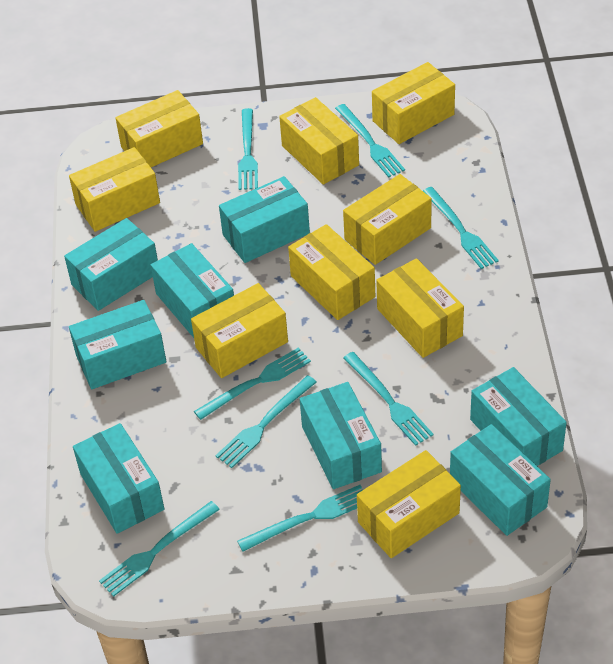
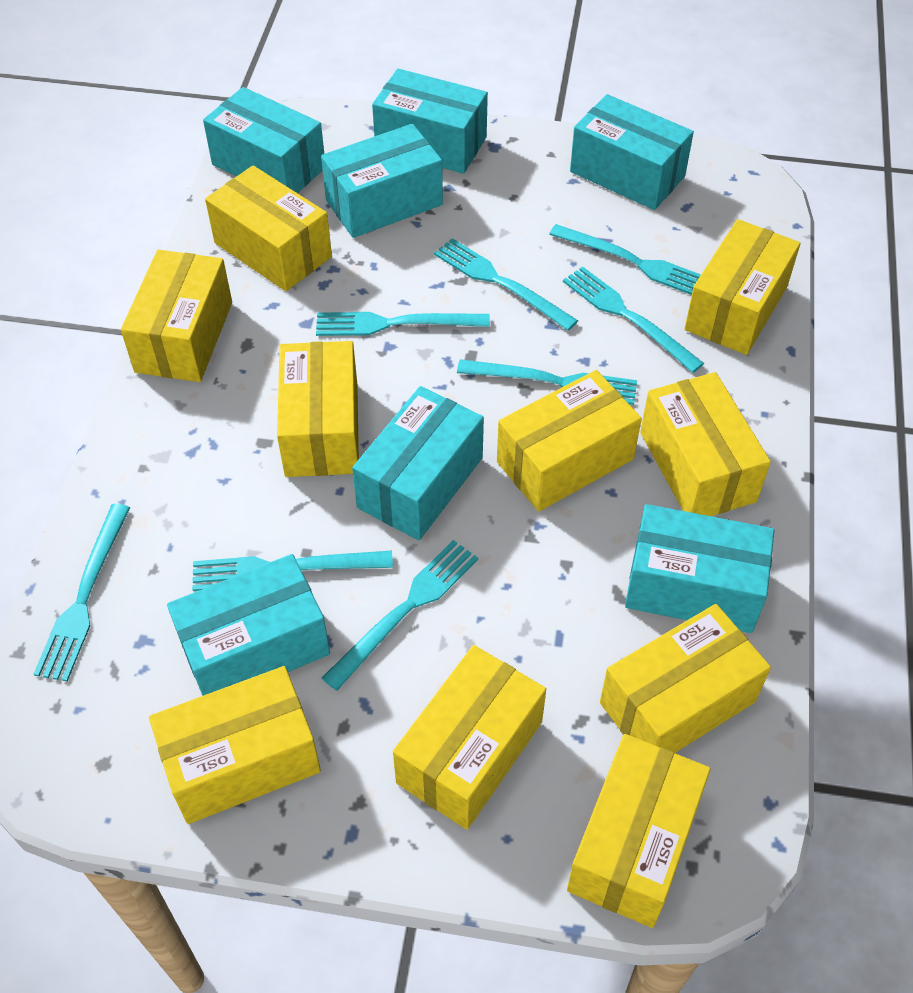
turquoise box: [64,218,158,311] [69,300,166,389] [73,423,164,534] [151,243,234,338] [219,176,310,263] [300,382,382,489] [450,424,551,536] [470,367,567,466] = 8 -> [167,554,330,696] [203,87,324,193] [321,124,443,238] [352,386,484,540] [372,68,488,174] [570,94,694,210] [625,504,774,633] = 7
yellow box: [69,147,160,232] [115,90,203,167] [191,283,288,378] [279,97,359,185] [288,224,375,320] [343,174,432,265] [357,450,461,558] [372,62,455,144] [376,258,464,358] = 9 -> [121,250,232,382] [149,666,321,824] [205,166,332,291] [277,341,359,477] [393,645,546,830] [497,370,642,511] [567,734,711,928] [600,604,771,753] [640,372,771,516] [684,219,801,355] = 10

